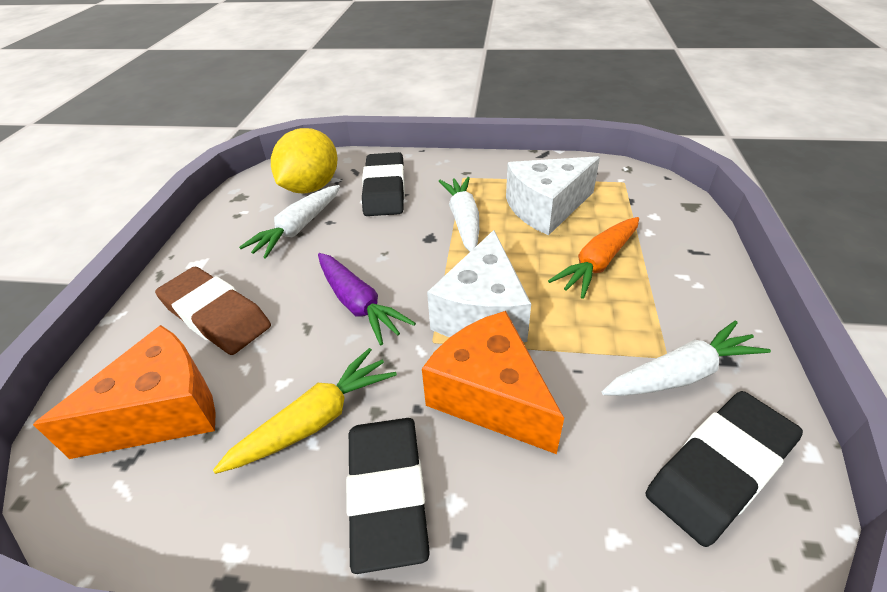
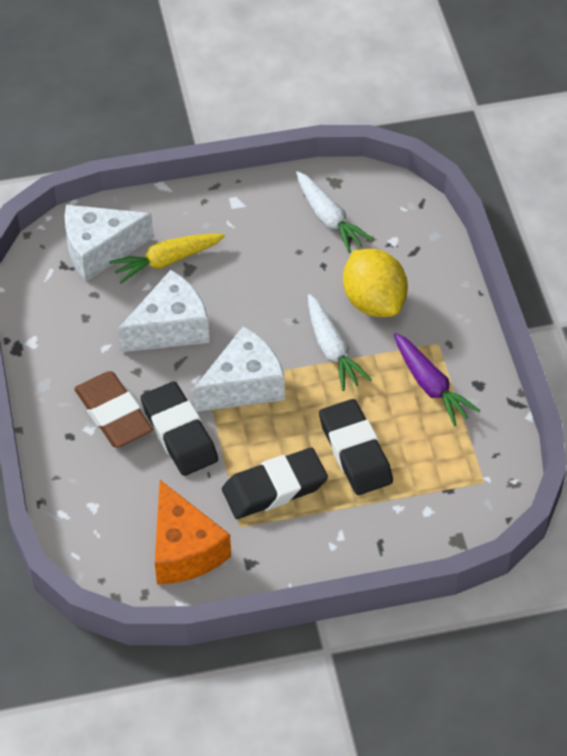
orange carrot: [548,217,639,299] = 1 -> none = 0
orange cheese: [33,325,216,459] [422,311,564,454] = 2 -> [155,480,231,584] = 1
white carrot: [239,185,340,259] [439,177,479,252] [602,320,771,396] = 3 -> [296,171,374,253] [308,294,372,391] = 2
white cheese: [427,230,531,342] [506,156,600,235] = 2 -> [65,205,153,281] [118,270,209,352] [193,326,285,412] = 3

